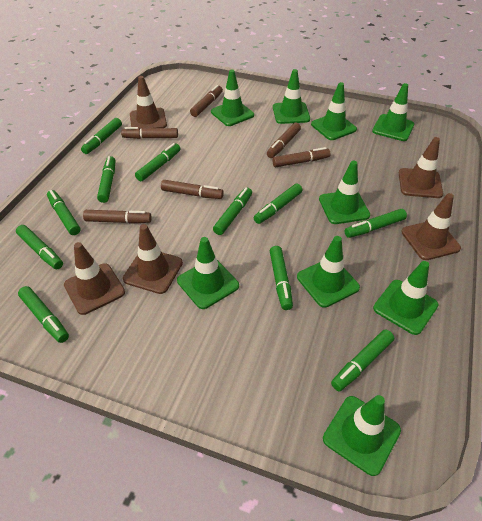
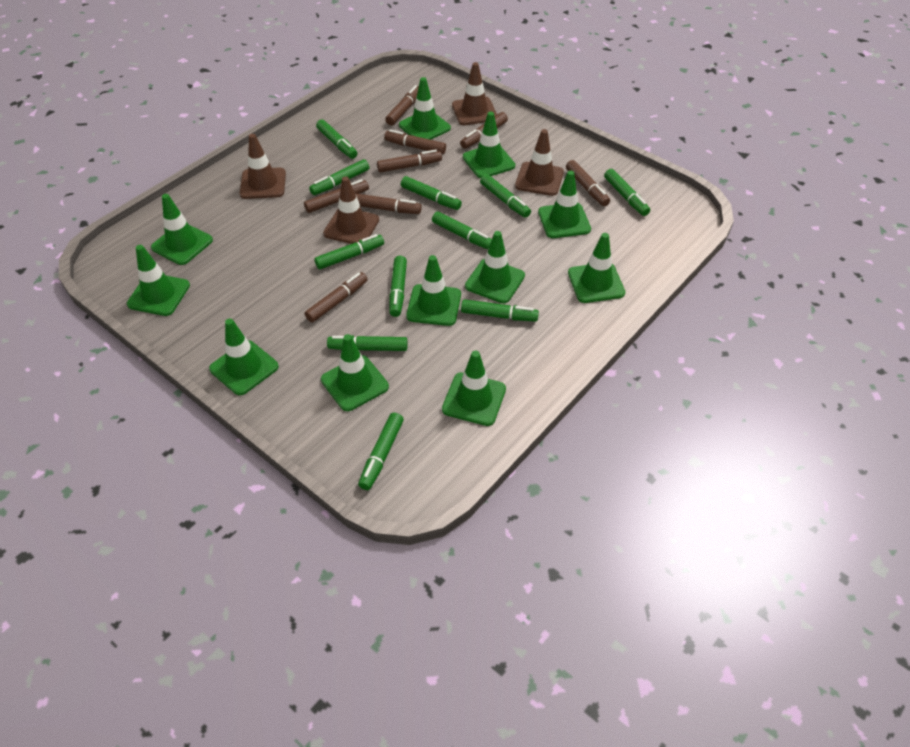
brown marker: [83,210,152,224] [121,127,178,139] [161,180,224,199] [190,85,223,117] [267,123,301,158] [272,147,330,167] = 6 -> [304,179,369,213] [305,272,368,323] [356,193,422,214] [377,150,442,172] [384,129,446,154] [385,85,419,126] [460,112,508,149] [566,160,610,206] = 8
brown traffic cone: [64,242,125,315] [123,224,183,294] [130,76,167,129] [399,137,443,198] [401,193,461,260] = 5 -> [240,134,286,199] [323,176,379,244] [452,62,497,125] [515,129,564,196] = 4
green traffic cone: [177,237,239,309] [211,70,254,126] [273,69,310,124] [297,236,360,308] [311,82,357,140] [319,161,370,224] [323,395,401,476] [372,83,414,141] [373,261,438,335] = 9 -> [127,245,190,316] [151,194,213,265] [209,319,279,395] [321,334,389,411] [399,77,451,140] [406,255,461,326] [442,351,506,426] [463,112,515,178] [465,231,525,303] [538,171,591,238] [568,233,625,303] = 11

